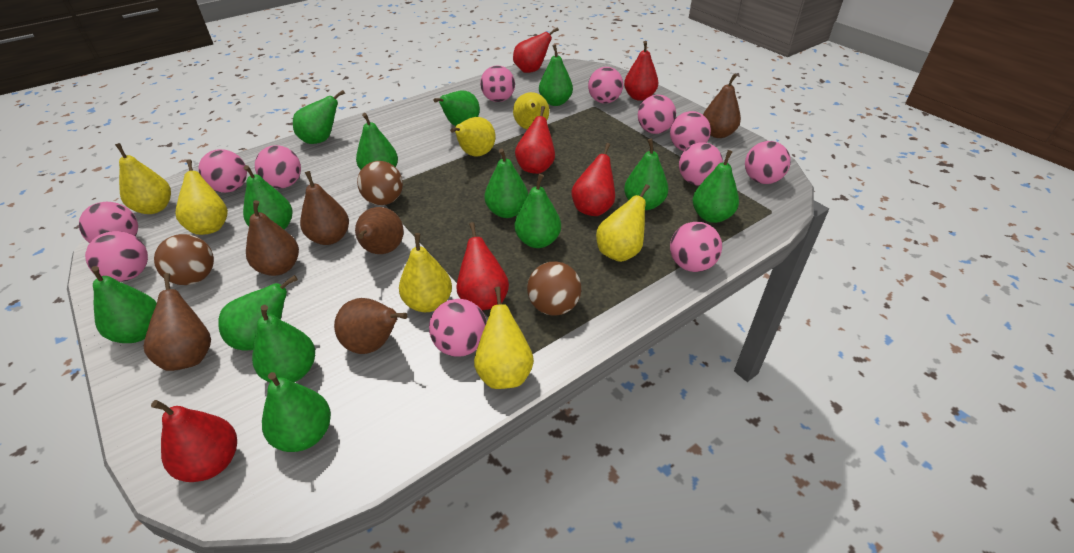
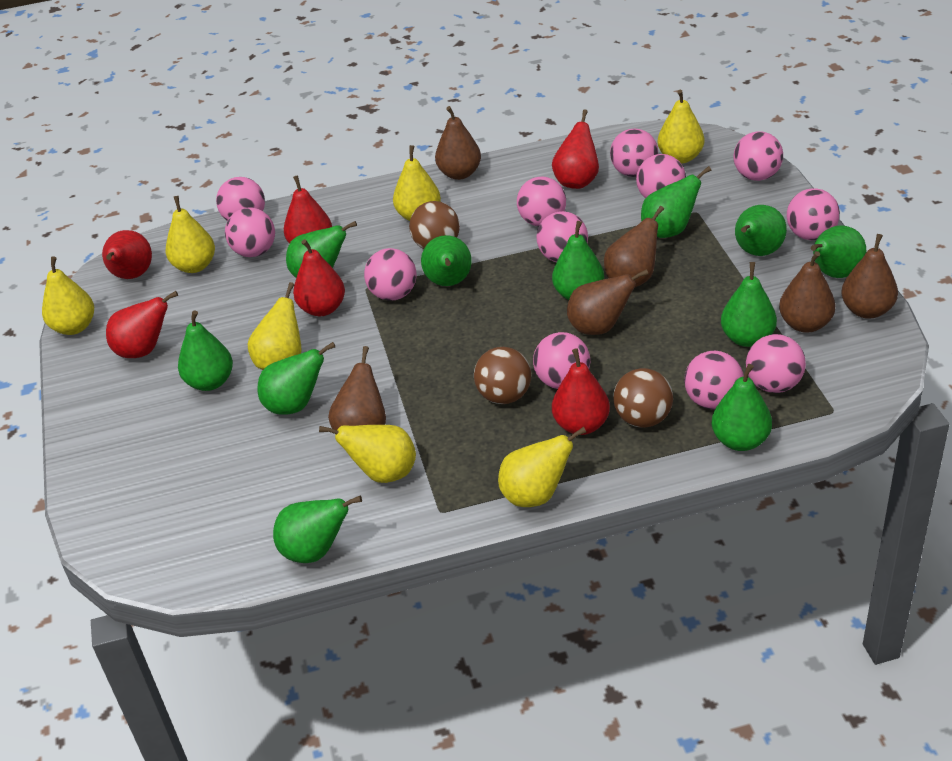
green pear: [91,266,157,343] [218,275,298,351] [243,165,293,230] [252,305,315,382] [262,372,331,452] [293,90,345,144] [356,113,398,170] [434,91,480,126] [485,149,528,218] [515,174,561,248] [539,45,573,106] [624,139,668,210] [692,150,739,223] = 13 -> [178,310,233,391] [258,342,335,415] [273,496,362,563] [286,221,357,278] [421,235,472,286] [552,221,604,300] [641,166,711,238] [711,364,772,451] [721,262,777,347] [735,205,787,256] [811,225,867,278] = 11

